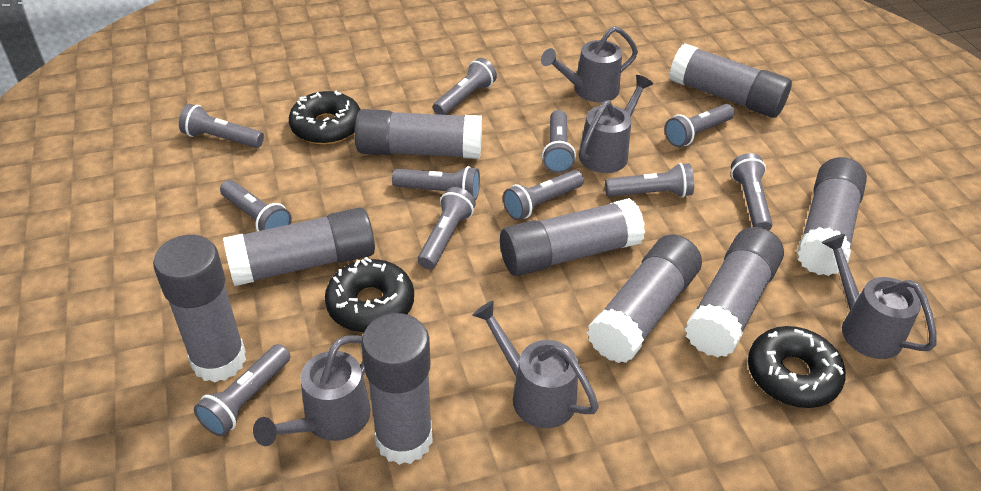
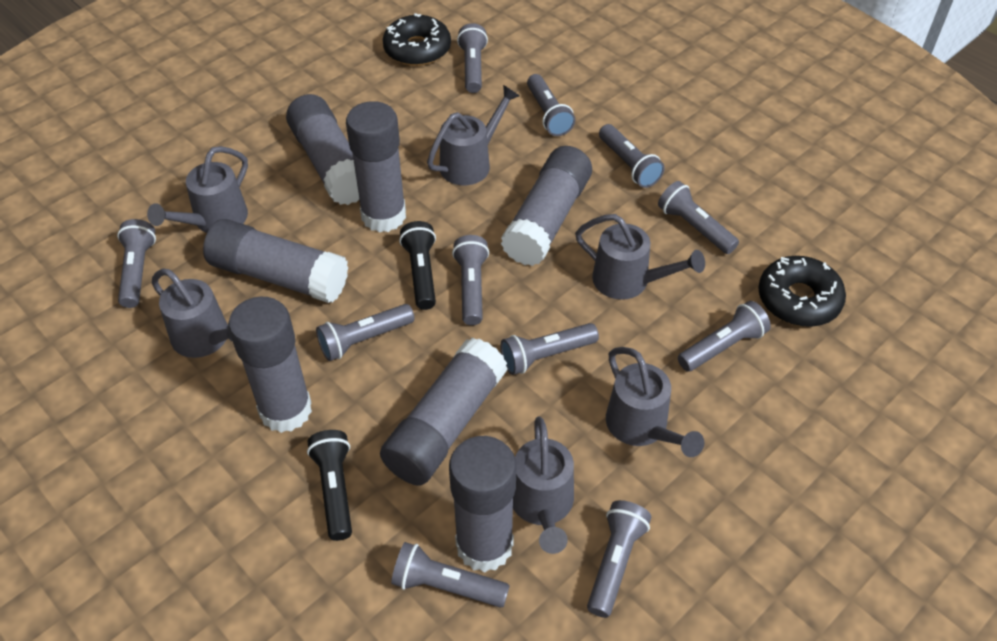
black donut: [289,90,361,145] [325,257,414,332] [748,326,846,408] = 3 -> [383,13,451,66] [758,256,846,327] = 2
black flashlight: none = 0 -> [307,430,352,541] [399,221,436,310] = 2
grey glue stick: [153,235,246,383] [223,207,375,286] [355,109,482,159] [361,313,433,465] [500,198,645,276] [587,234,702,363] [669,43,792,118] [685,227,784,358] [797,157,867,276] = 9 -> [203,219,348,303] [228,297,312,433] [286,94,359,205] [346,101,406,233] [380,338,508,486] [449,436,516,573] [501,146,592,266] = 7
grey watering can: [253,336,371,446] [472,301,599,428] [541,26,638,102] [579,75,653,173] [822,234,936,359] = 5 -> [147,146,248,233] [152,269,233,358] [427,85,520,185] [513,417,574,554] [575,214,705,300] [606,347,704,457] = 6

